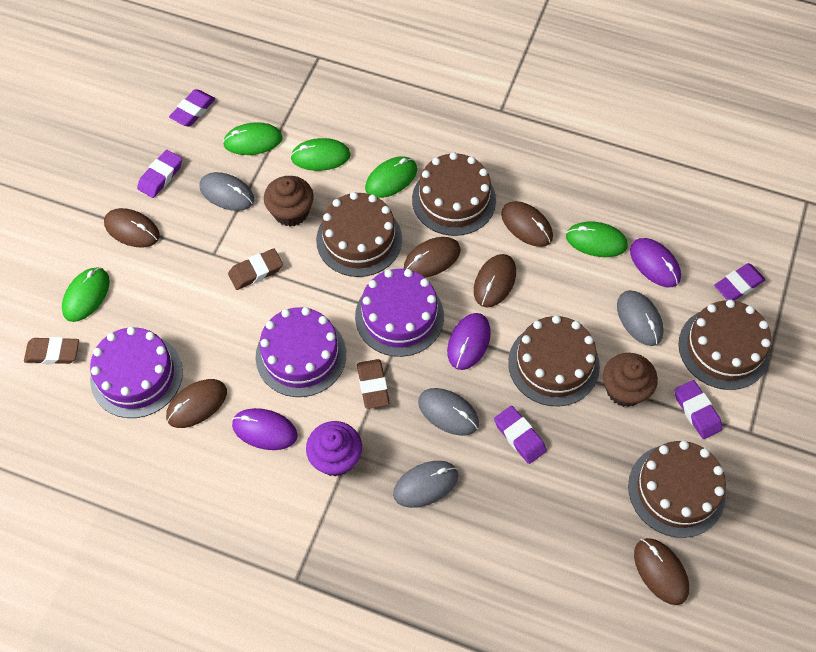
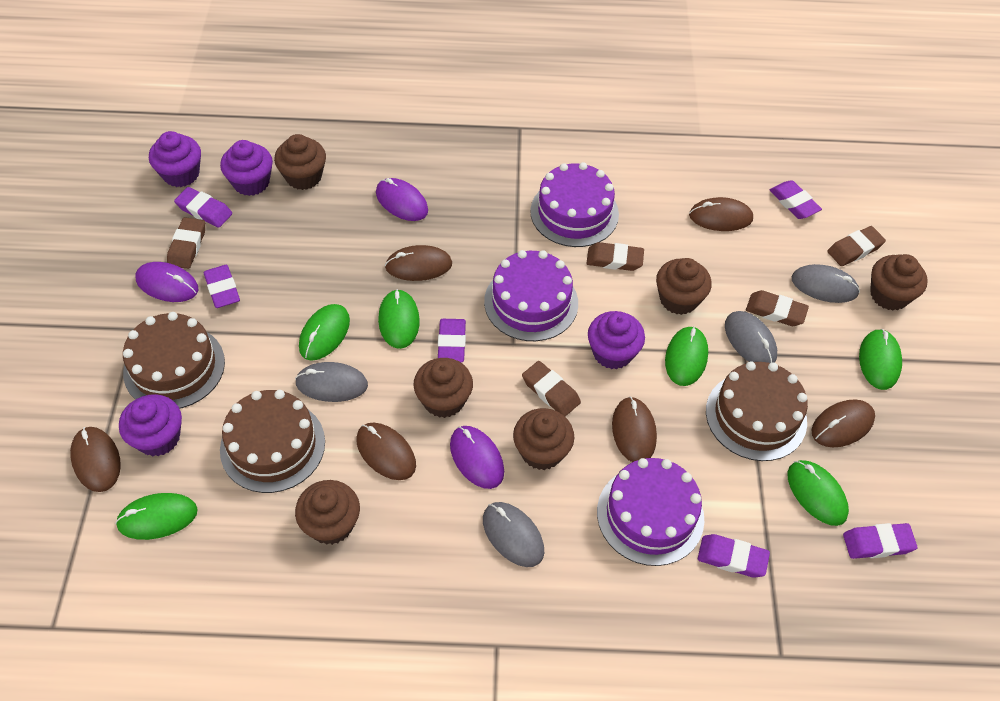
brown cake: [316,192,402,277] [412,152,496,236] [508,315,600,406] [628,441,726,538] [679,300,771,390] = 5 -> [123,312,225,409] [220,390,325,493] [706,361,808,461] = 3
brown cupcake: [264,176,314,227] [603,353,658,407] = 2 -> [274,134,326,190] [295,480,360,545] [414,358,473,418] [513,408,575,470] [656,258,712,315] [870,254,928,311] = 6
brown eraser: [24,337,79,364] [228,248,283,290] [357,359,390,409] = 3 -> [167,217,205,269] [522,361,581,417] [586,242,644,271] [746,290,809,326] [827,226,886,266] = 5
green mouse: [62,267,110,322] [223,122,283,155] [290,138,351,171] [365,156,417,198] [566,222,628,257] = 5 -> [115,493,198,540] [299,304,350,361] [378,289,420,349] [665,326,708,386] [788,460,849,526] [859,329,902,390] = 6
purple cupcake: [306,421,362,476] = 1 -> [119,394,182,456] [149,131,201,187] [220,140,273,196] [588,311,645,369] = 4
purple eraser: [137,150,182,198] [169,89,215,126] [494,406,547,464] [675,380,723,439] [714,263,765,301] = 5 -> [174,187,232,228] [203,265,240,308] [438,319,466,362] [698,534,770,578] [770,180,822,219] [843,523,918,559] = 6

